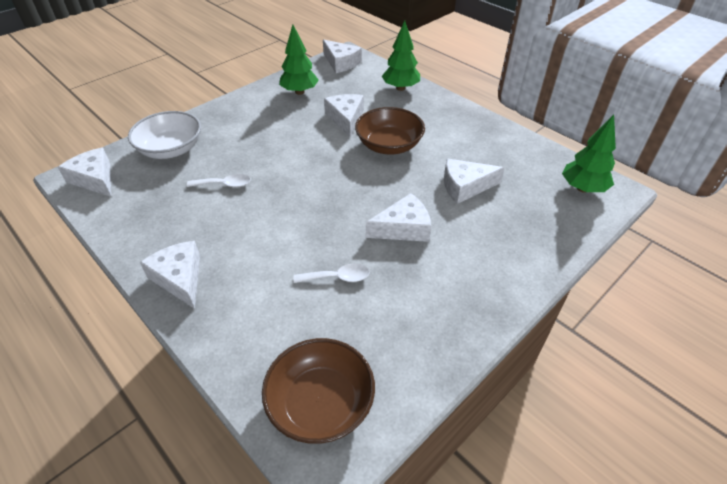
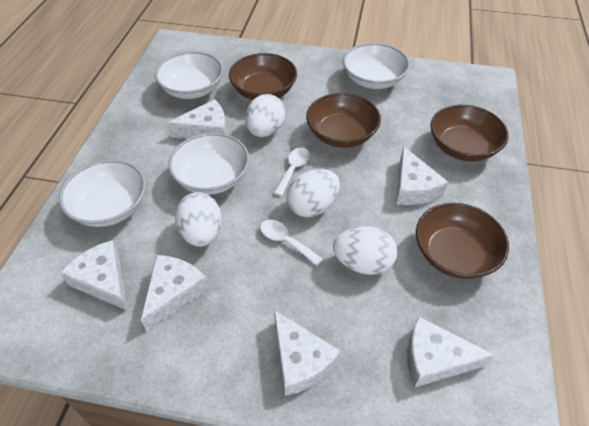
brown bowl: [262,338,375,444] [355,107,425,154] = 2 -> [229,53,297,100] [306,93,381,148] [416,203,509,279] [430,105,509,161] = 4
green tree: [279,25,319,95] [382,21,420,91] [562,115,616,193] = 3 -> none = 0
white bowl: [128,111,201,159] = 1 -> [59,160,146,227] [155,51,224,99] [168,133,249,195] [343,43,410,89] = 4
white egg: none = 0 -> [175,192,222,247] [246,94,286,137] [287,169,340,218] [333,226,397,275] = 4

